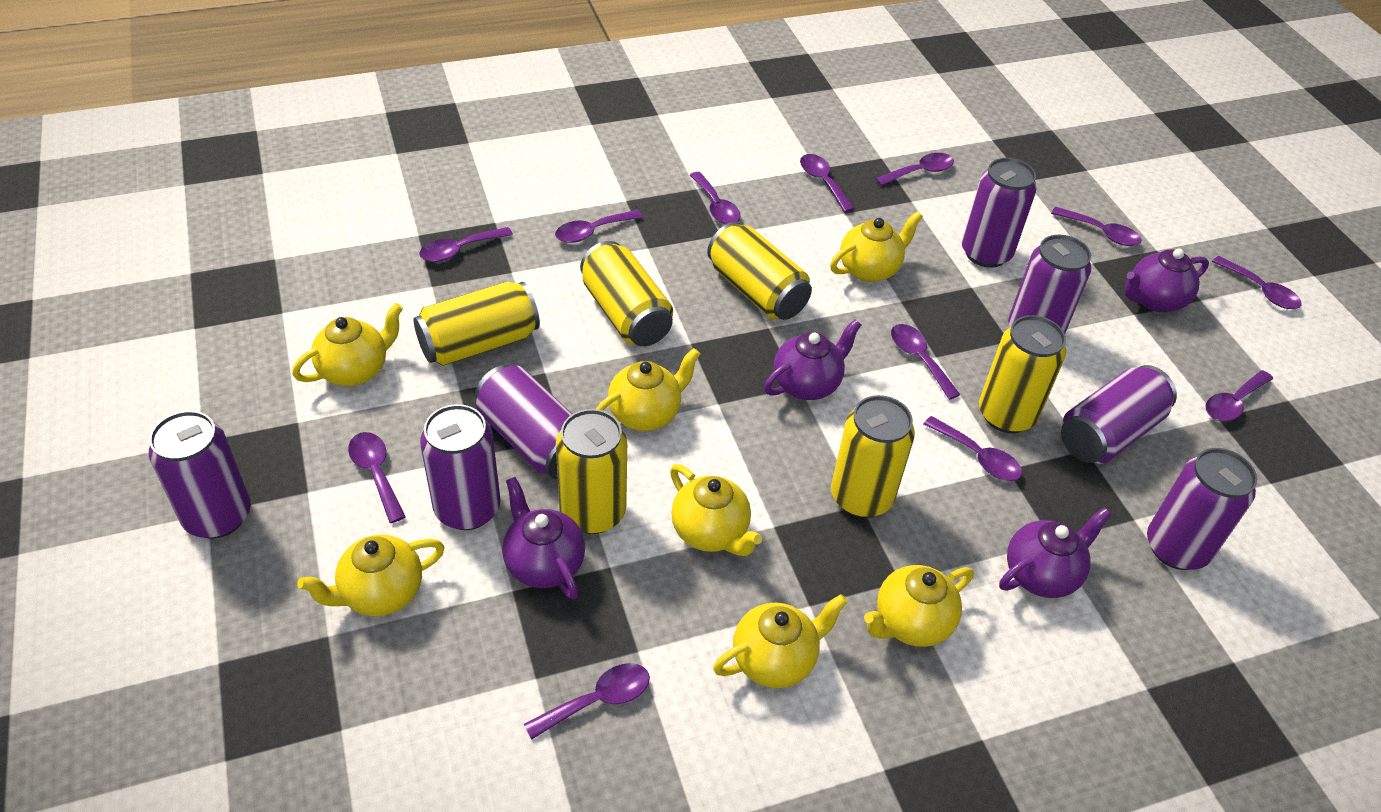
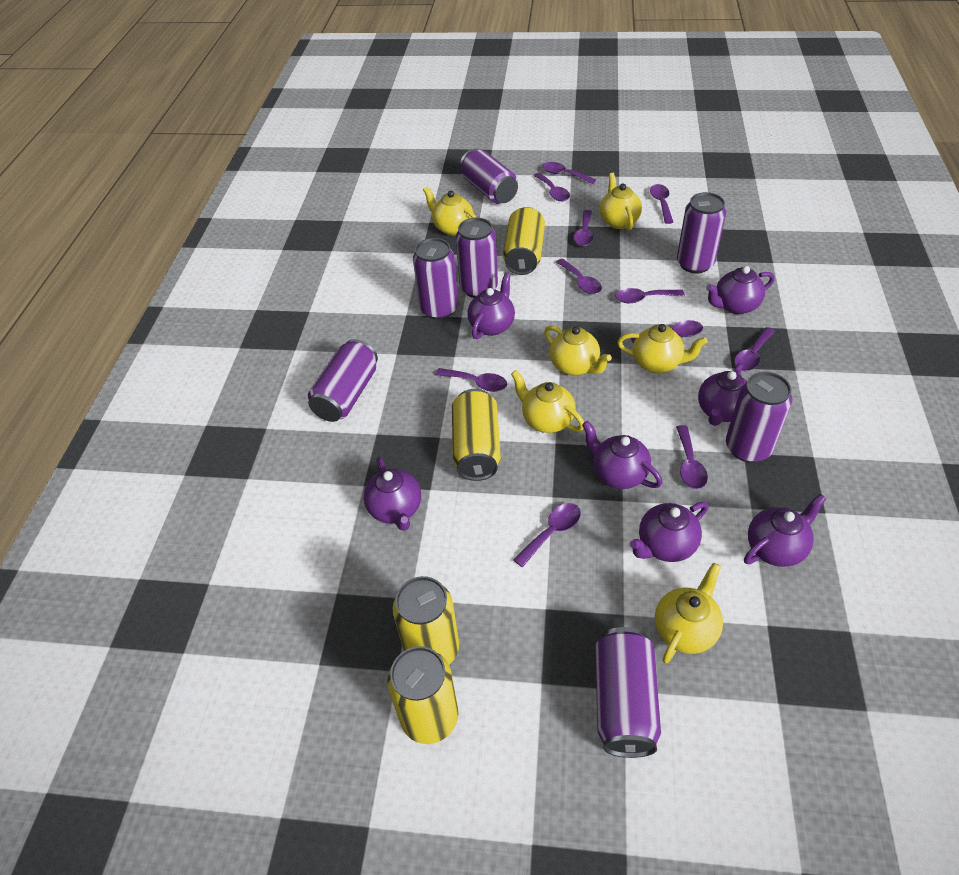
purple spoon: [348,432,406,523] [419,227,513,262] [524,663,650,740] [555,210,643,243] [690,172,741,224] [800,154,855,212] [875,153,954,186] [891,324,961,400] [924,416,1022,481] [1051,207,1142,246] [1206,370,1273,421] [1212,256,1302,309] = 12 -> [435,368,507,392] [513,503,581,567] [533,173,570,201] [542,162,596,184] [556,258,602,294] [574,210,594,246] [615,288,685,303] [631,320,703,344] [650,184,673,224] [676,425,708,489] [734,327,775,371] = 11
purple teapot: [502,477,585,600] [764,319,861,400] [999,507,1112,598] [1125,249,1209,312] = 4 -> [363,457,421,531] [467,273,515,339] [582,421,663,489] [630,502,708,562] [698,363,747,426] [706,266,774,314] [744,493,827,567] = 7
yellow can: [413,282,540,366] [556,409,627,534] [580,241,673,346] [707,222,812,320] [831,395,915,518] [979,315,1066,433] = 6 -> [387,646,458,744] [393,576,459,665] [452,389,501,481] [503,207,545,275] = 4
yellow teapot: [292,303,403,386] [297,534,445,616] [596,348,700,431] [670,464,762,556] [713,594,848,688] [830,211,923,282] [864,565,974,647] = 7 -> [423,187,477,235] [511,370,584,433] [544,325,612,375] [599,173,642,231] [617,324,708,373] [655,563,723,664] = 6

